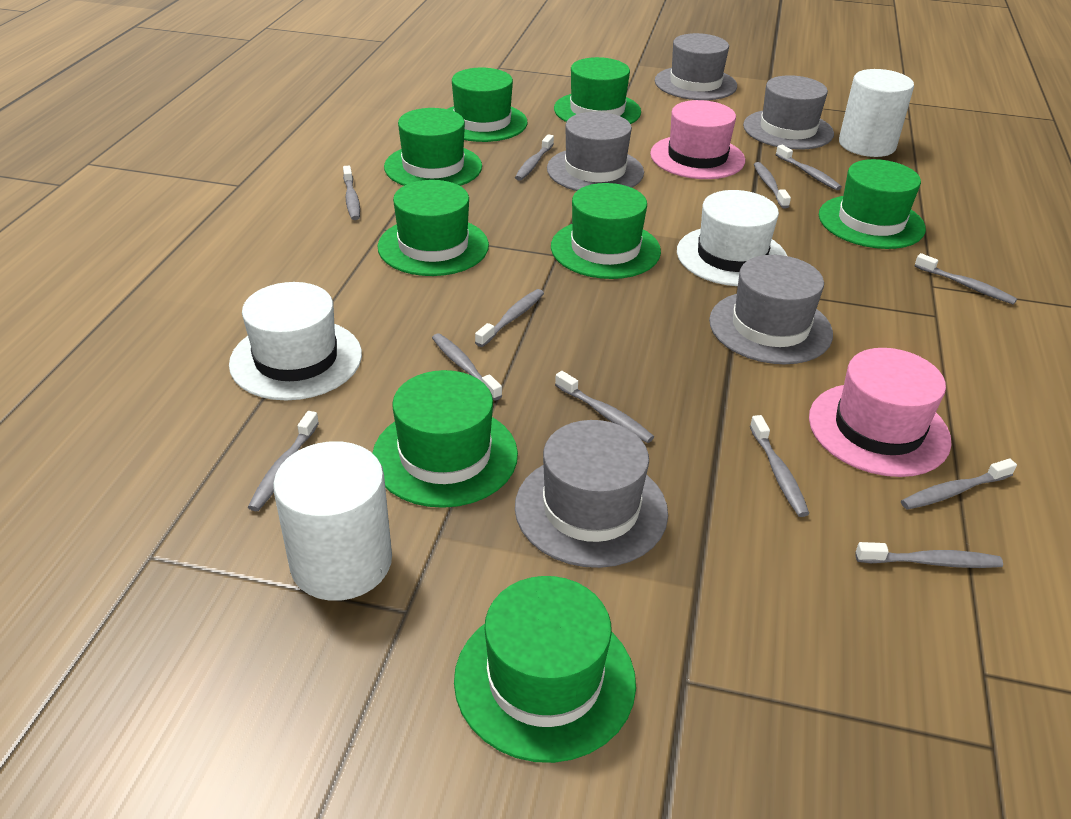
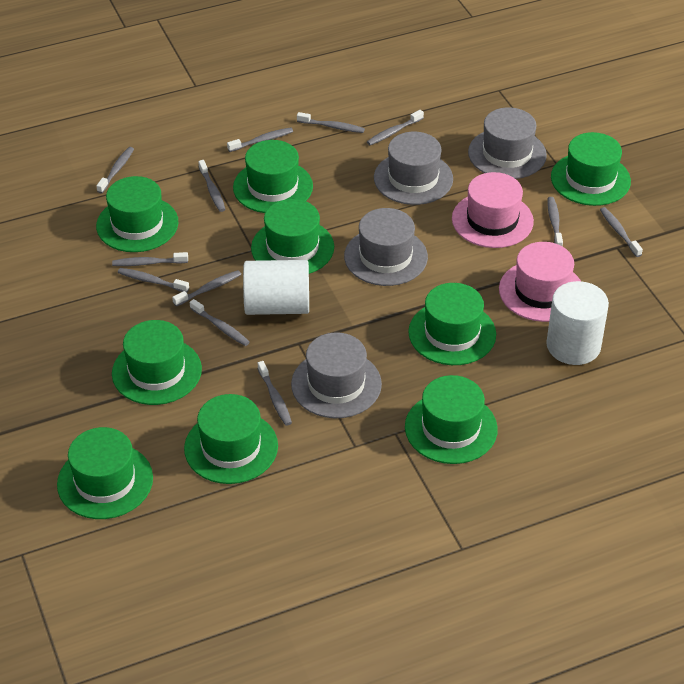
green hat: [372,370,518,508] [378,180,489,276] [384,108,482,186] [448,68,528,142] [454,576,636,763] [551,183,661,279] [554,57,641,124] [819,159,926,249] = 8 -> [57,427,153,519] [96,176,178,252] [112,320,202,405] [184,394,278,484] [233,140,313,213] [251,199,334,274] [405,375,498,464] [408,283,496,365] [551,132,631,206] = 9
grey hat: [515,420,668,568] [547,112,644,191] [655,33,737,100] [709,255,833,364] [743,75,834,150] = 5 -> [291,332,382,418] [344,208,428,286] [374,132,453,205] [468,107,547,179] = 4
white hat: [229,282,362,400] [677,190,787,286] = 2 -> none = 0

